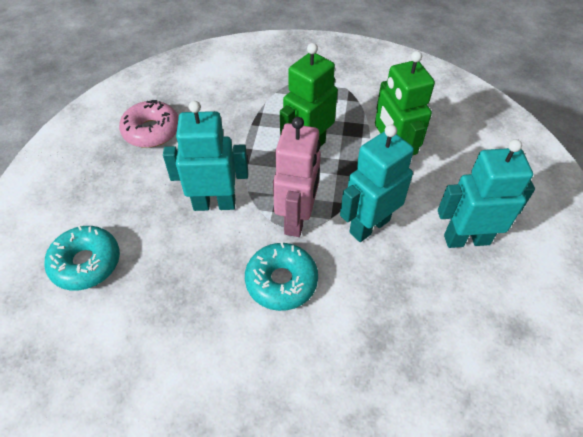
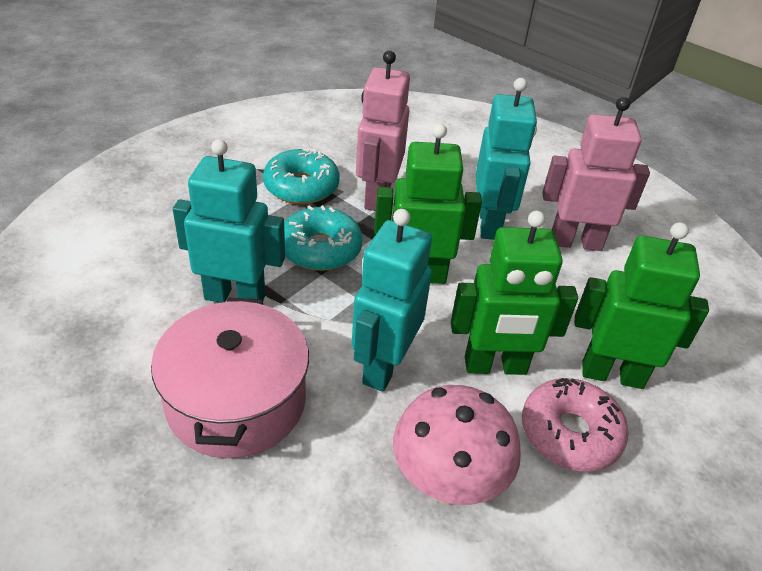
green robot: [280,43,338,147] [375,51,435,155] = 2 -> [374,123,482,284] [451,210,578,375] [575,222,709,389] = 3
pink mushroom: none = 0 -> [393,385,521,505] = 1
pink pot: none = 0 -> [151,298,309,458] = 1
pink robot: [273,117,321,237] = 1 -> [356,50,410,211] [542,97,650,251] = 2

